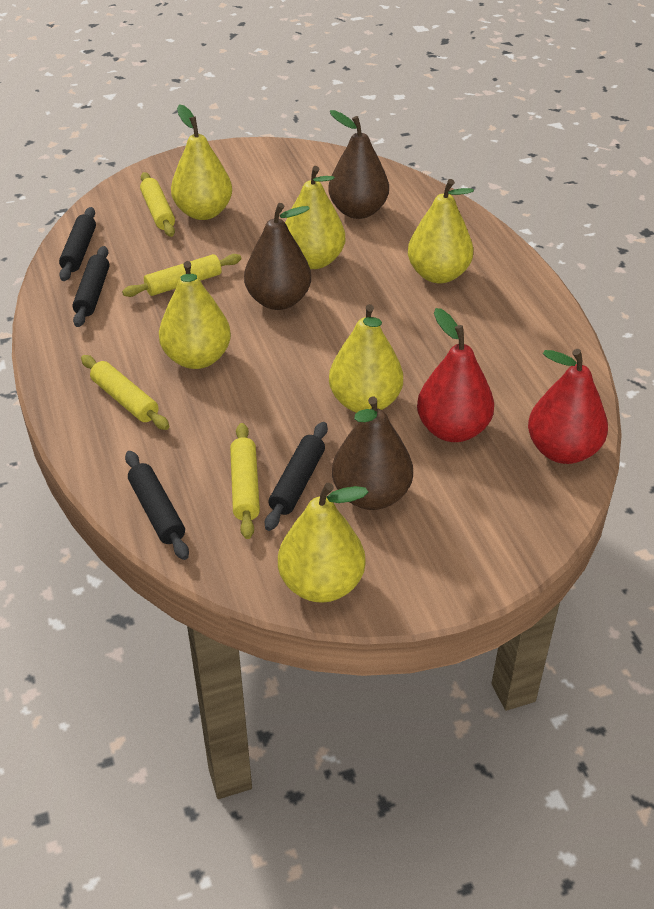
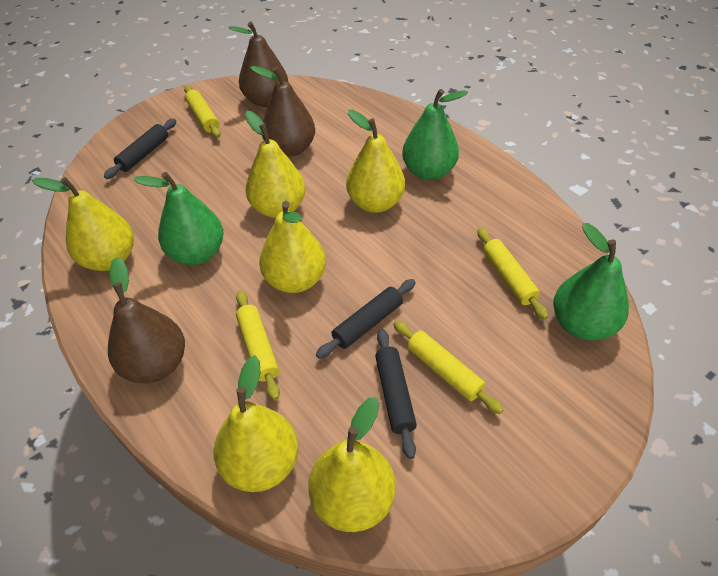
black rolling pin: [59,207,96,281] [72,246,110,327] [125,451,189,560] [265,422,328,531] = 4 -> [104,119,176,179] [316,279,416,359] [375,329,417,459] = 3
green pear: none = 0 -> [133,172,224,265] [402,89,468,180] [553,223,629,341] = 3
red pear: [417,308,494,442] [528,349,608,464] = 2 -> none = 0

